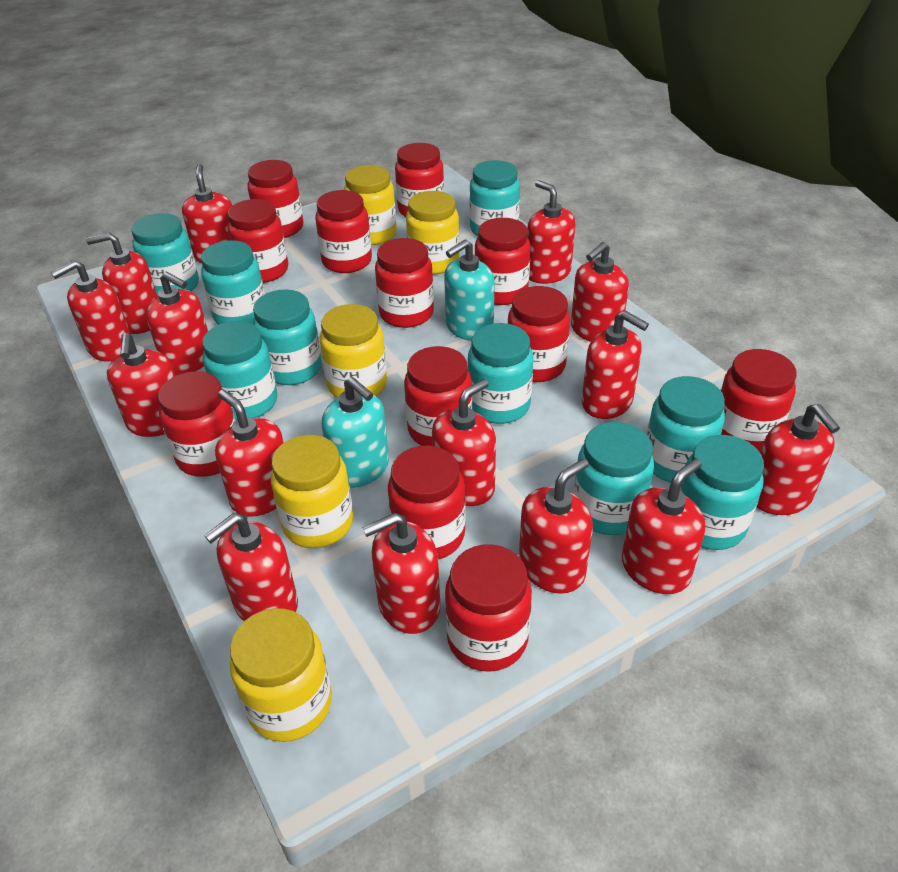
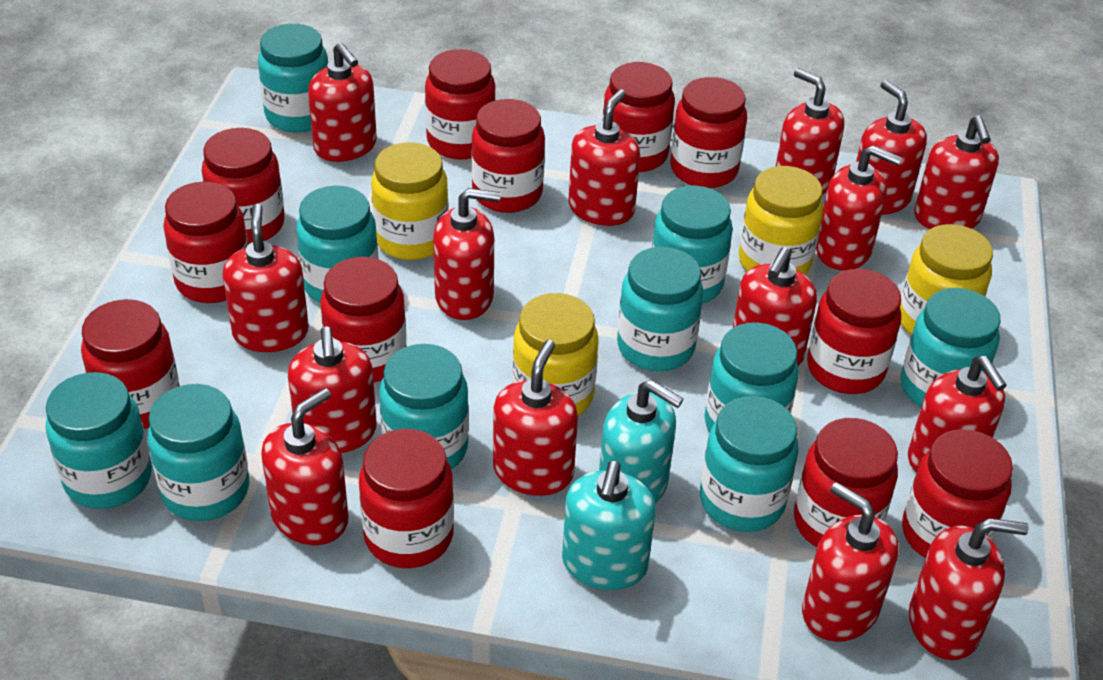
turquoise jar: [131,213,199,296] [201,240,265,325] [202,321,277,420] [253,289,322,385] [468,323,533,424] [470,160,520,236] [573,422,654,535] [647,376,725,483] [680,435,764,550] = 9 -> [46,372,152,509] [147,384,249,521] [258,24,328,132] [296,186,379,303] [379,344,469,470] [617,247,703,371] [652,186,733,304] [700,396,799,532] [704,322,799,433] [901,288,1001,407] = 10
yellow jar: [230,608,332,742] [271,435,353,548] [320,304,387,398] [344,165,397,245] [406,191,459,274] = 5 -> [371,142,449,260] [512,293,599,416] [739,166,823,275] [900,224,993,335] = 4

